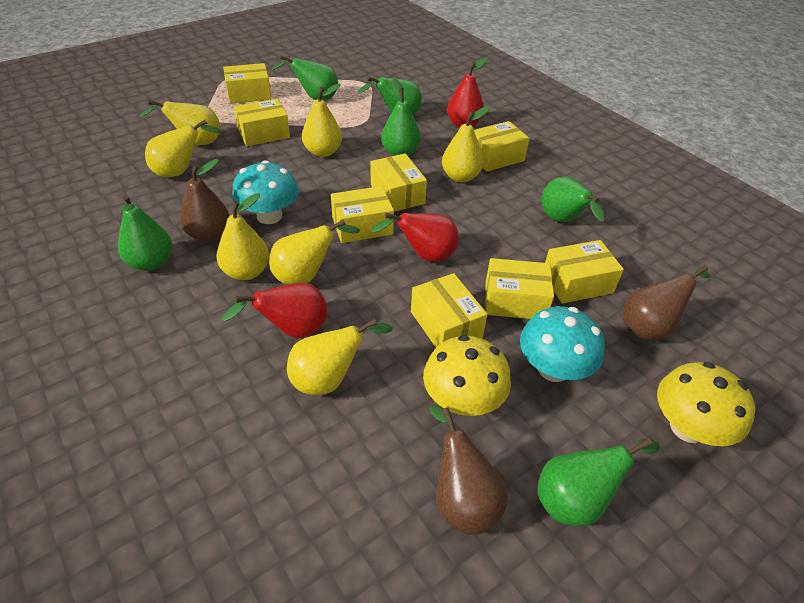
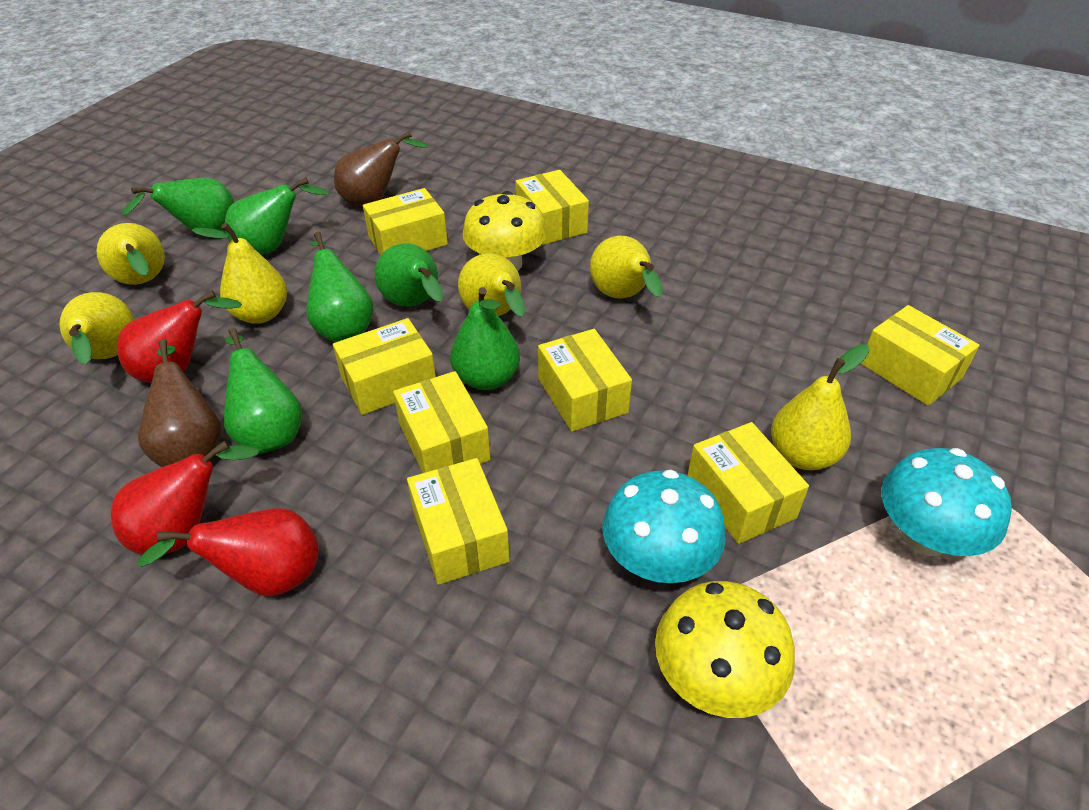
brown pear: [179,159,229,242] [429,405,508,535] [623,265,710,340] = 3 -> [138,340,222,467] [334,131,429,206] = 2
yellow pear: [139,100,221,145] [145,120,222,177] [217,193,269,280] [269,219,360,285] [287,319,393,395] [302,84,342,157] [442,106,489,182] = 7 -> [60,292,134,364] [96,223,165,285] [192,222,287,324] [458,253,526,317] [590,236,663,298] [771,344,870,470] = 6

